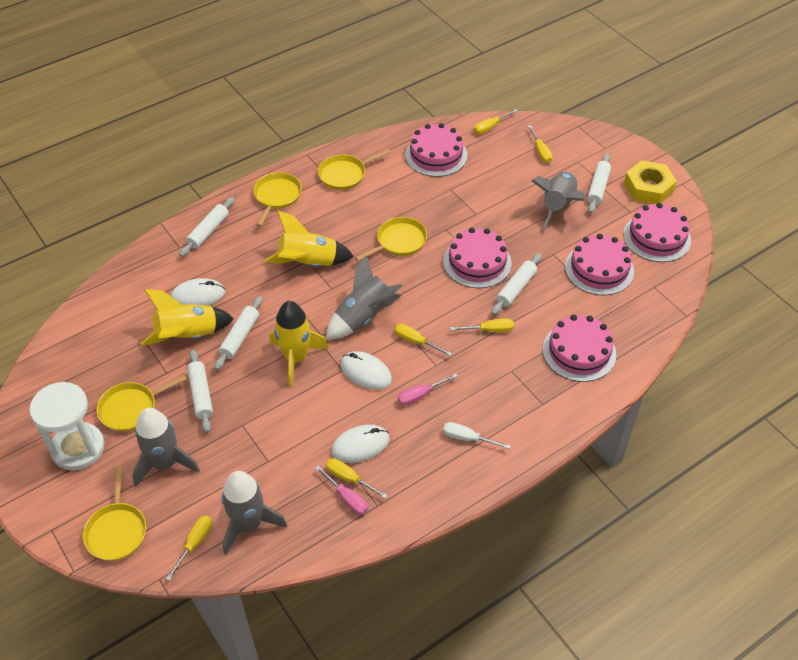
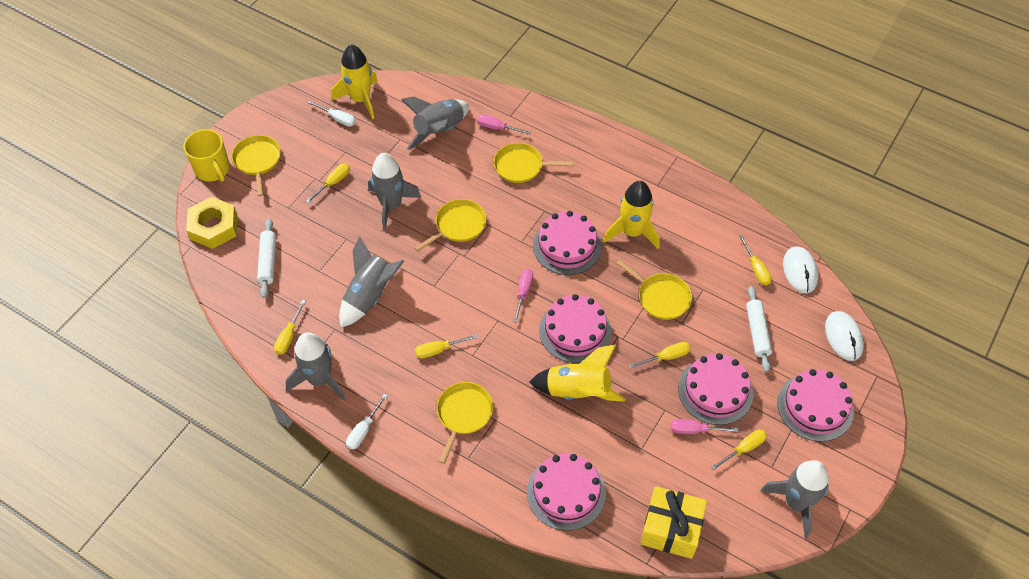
grey rocket: [132,408,200,487] [221,471,287,555] [326,255,402,339] [532,172,585,231] = 4 -> [285,332,346,400] [339,236,404,327] [368,153,421,230] [401,96,469,150] [761,460,829,538] = 5
pink screwdriver: [315,465,368,515] [398,373,458,405] = 2 -> [477,114,531,135] [513,269,533,323] [671,419,739,434] = 3
white hourglass: [29,382,104,470] = 1 -> none = 0
white mouse: [171,278,225,306] [331,425,390,463] [341,351,392,390] = 3 -> [783,246,818,293] [825,311,864,361] = 2
white rolling pin: [179,197,234,257] [187,349,213,433] [215,296,262,370] [491,253,542,315] [587,154,611,213] = 5 -> [257,218,276,298] [746,286,772,372] = 2
white screwdriver: [443,422,511,449] = 1 -> [307,100,356,126] [346,393,388,450] = 2
yellow gift: none = 0 -> [640,486,707,559] = 1
yellow mug: none = 0 -> [184,129,230,182] = 1

